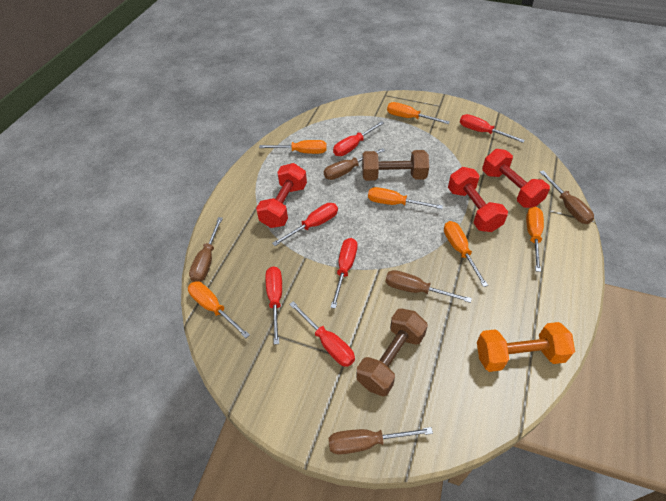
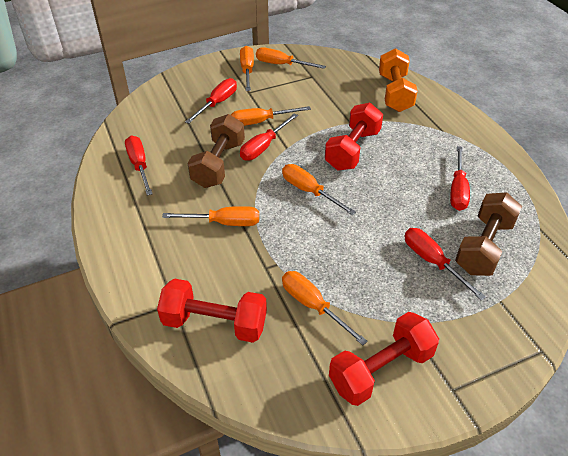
brown screwdriver: [189,217,223,282] [324,148,385,180] [329,427,433,455] [385,270,472,303] [540,171,594,224] = 5 -> none = 0
red screwdriver: [266,266,282,345] [272,203,338,246] [289,301,355,367] [330,238,357,309] [333,121,384,156] [460,114,525,143] = 6 -> [125,136,153,195] [185,78,237,124] [240,113,298,161] [404,228,486,300] [450,146,470,211] = 5

